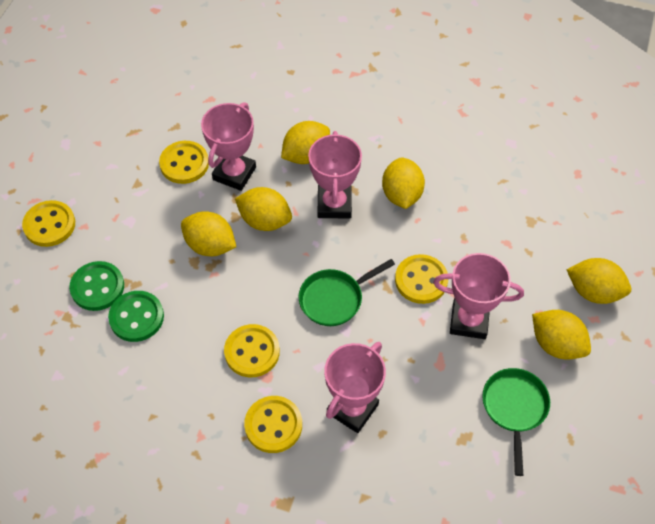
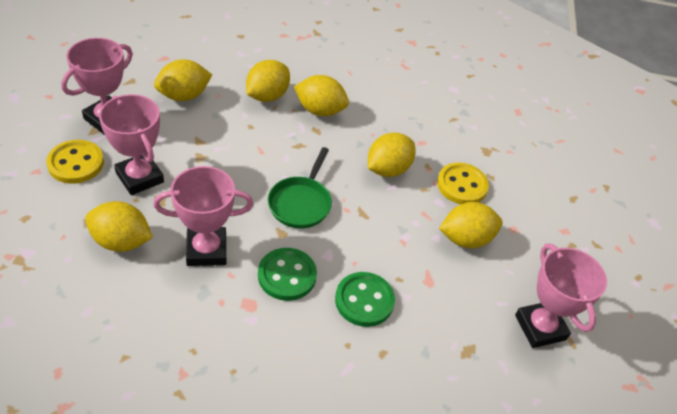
green pan: [299,259,395,326] [482,368,550,476] = 2 -> [268,147,332,228] = 1
yellow button: [22,200,75,247] [159,141,209,184] [224,324,280,377] [244,396,302,453] [395,254,448,304] = 5 -> [46,140,104,184] [437,163,489,204] = 2

